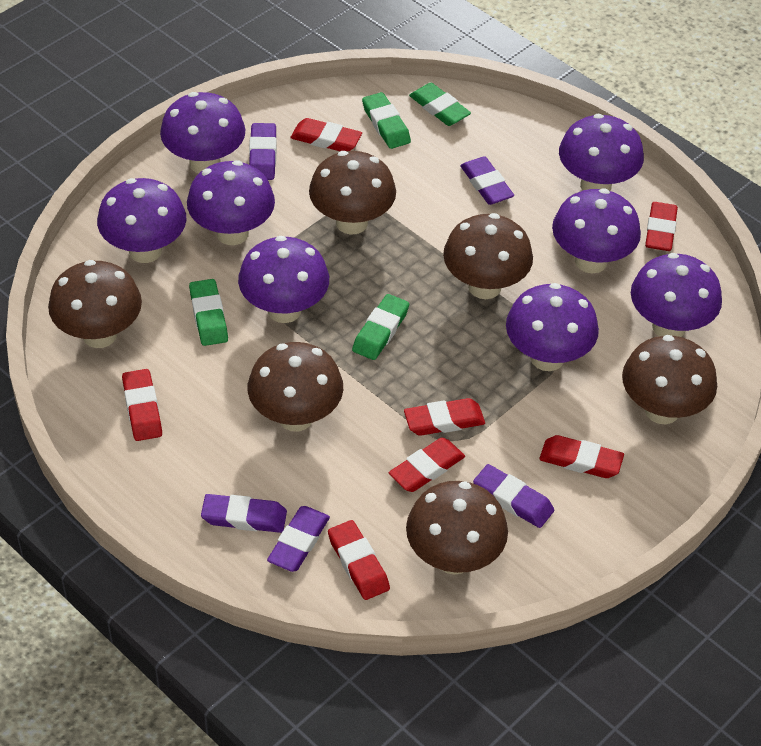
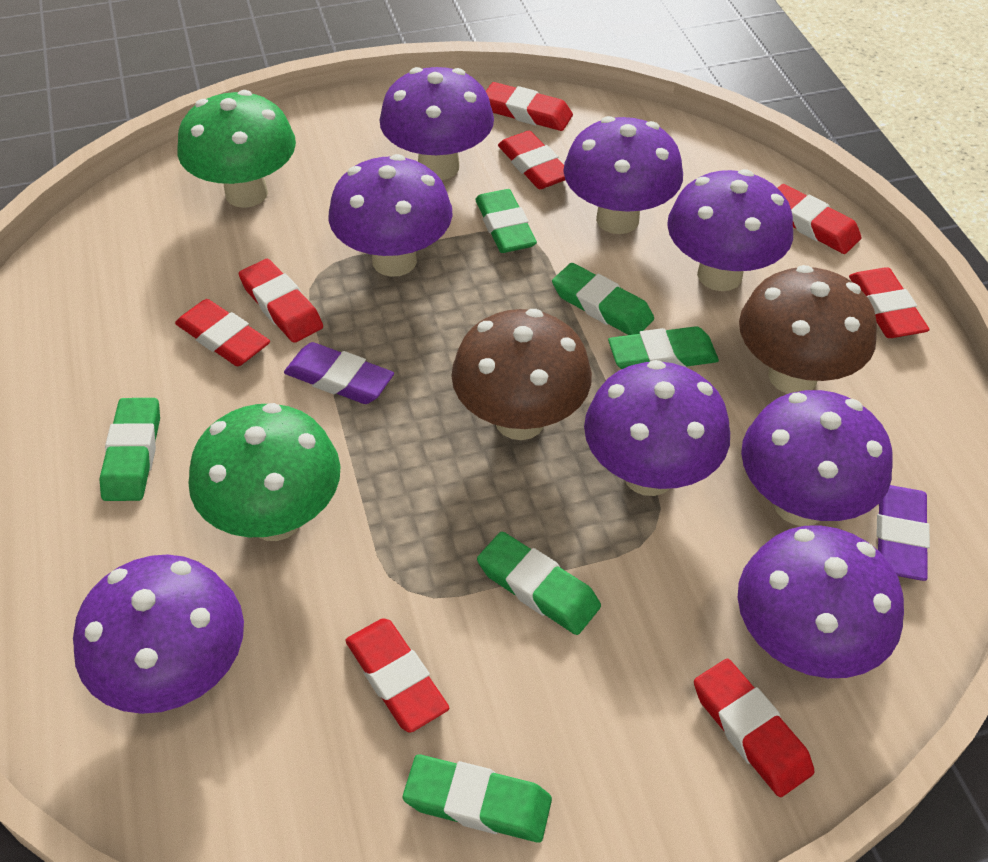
brown mushroom: [48,260,142,348] [248,342,343,432] [309,151,396,235] [406,481,508,575] [443,213,533,299] [622,335,717,424] = 6 -> [451,309,592,440] [739,265,877,394] = 2
green eraser: [189,279,228,346] [352,294,409,360] [362,92,411,149] [409,83,471,126] = 4 -> [99,398,160,501] [403,754,552,843] [475,189,537,253] [477,531,601,635] [552,263,654,335] [608,326,719,369] = 6
green mushroom: none = 0 -> [177,90,296,208] [188,403,341,541] = 2
purple eraser: [201,494,287,533] [249,123,276,180] [267,506,330,572] [460,156,514,205] [473,464,554,528] = 5 -> [284,342,394,404] [876,485,930,581] = 2
red eraser: [122,369,162,441] [291,118,362,151] [328,520,390,600] [389,437,465,492] [404,398,485,436] [539,435,624,478] [645,202,678,251] = 7 -> [175,299,270,366] [239,259,323,343] [345,618,449,732] [486,82,573,131] [498,131,565,189] [694,659,814,797] [778,184,862,254] [849,267,929,338] = 8

